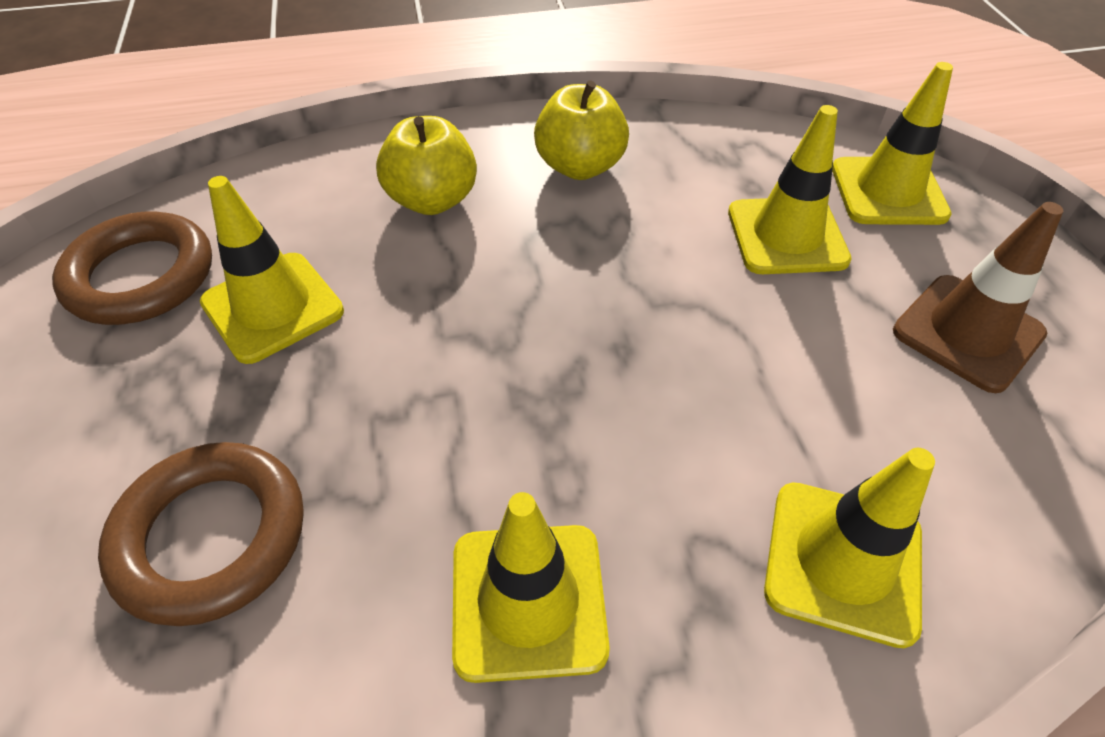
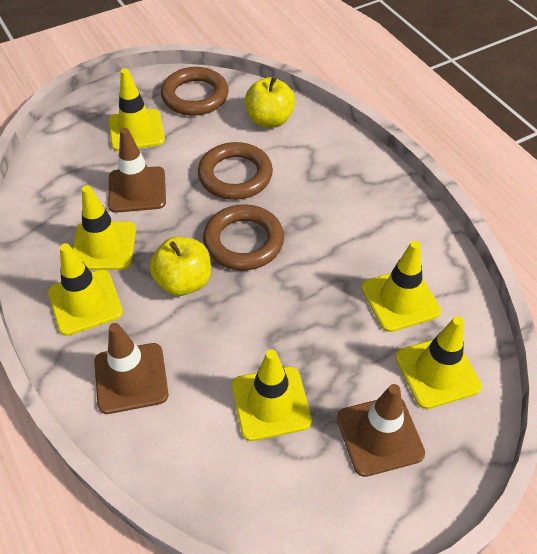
brown ring: [52,211,212,325] [98,442,304,626] = 2 -> [161,67,229,116] [198,142,273,200] [203,204,284,270] = 3
brown traffic cone: [893,202,1063,393] = 1 -> [94,323,169,414] [108,128,166,213] [337,384,425,477] = 3
yellow traffic cone: [200,176,344,364] [452,492,610,683] [728,105,852,274] [764,448,935,648] [832,62,953,225] = 5 -> [48,243,123,336] [72,185,136,270] [109,68,165,151] [232,349,312,441] [362,241,441,332] [395,316,482,409] = 6

